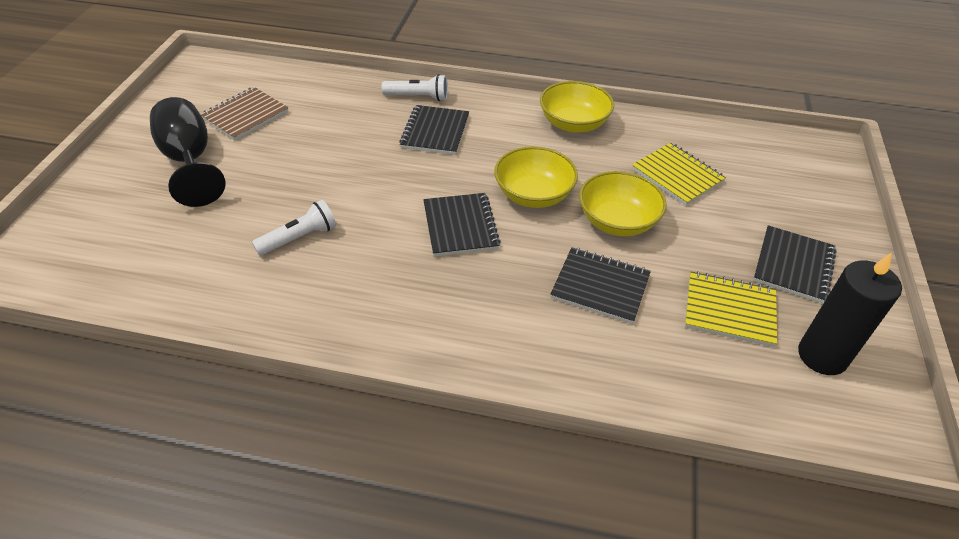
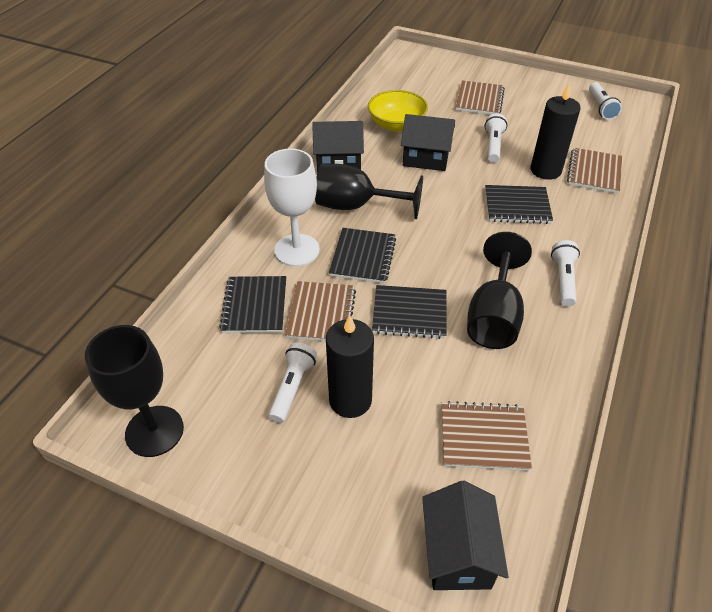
black candle: [798,252,902,375] = 1 -> [326,314,374,418] [531,83,581,180] = 2
black goblet: [150,97,226,207] = 1 -> [85,325,184,457] [315,164,423,219] [467,232,532,349] = 3
black house: none = 0 -> [312,121,364,173] [401,114,455,171] [422,481,508,590] = 3
brown notebook: [200,87,289,141] = 1 -> [285,281,356,341] [442,401,532,471] [456,80,505,115] [567,148,622,194] = 4
white flashlight: [252,200,336,256] [381,74,448,101] = 2 -> [268,342,317,423] [484,113,507,163] [551,240,580,307] [589,82,622,120] = 4
white goblet: none = 0 -> [264,148,320,266] = 1
yellow bowl: [494,146,578,208] [540,81,614,133] [579,171,667,236] = 3 -> [368,90,428,132] = 1
yellow notebook: [632,143,726,206] [685,271,777,347] = 2 -> none = 0

